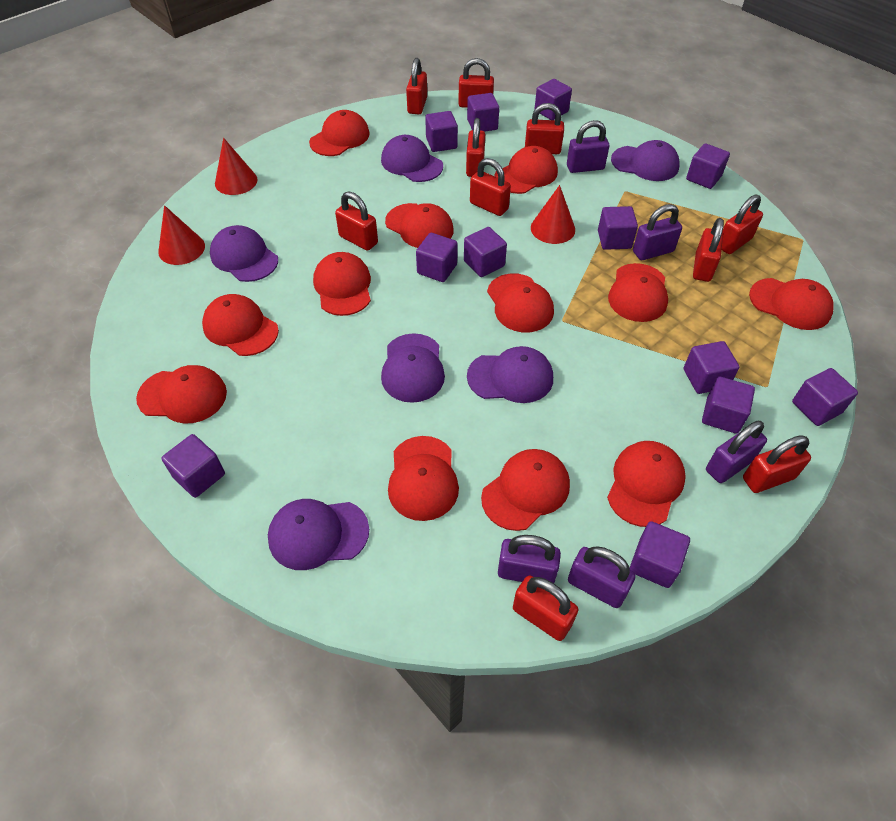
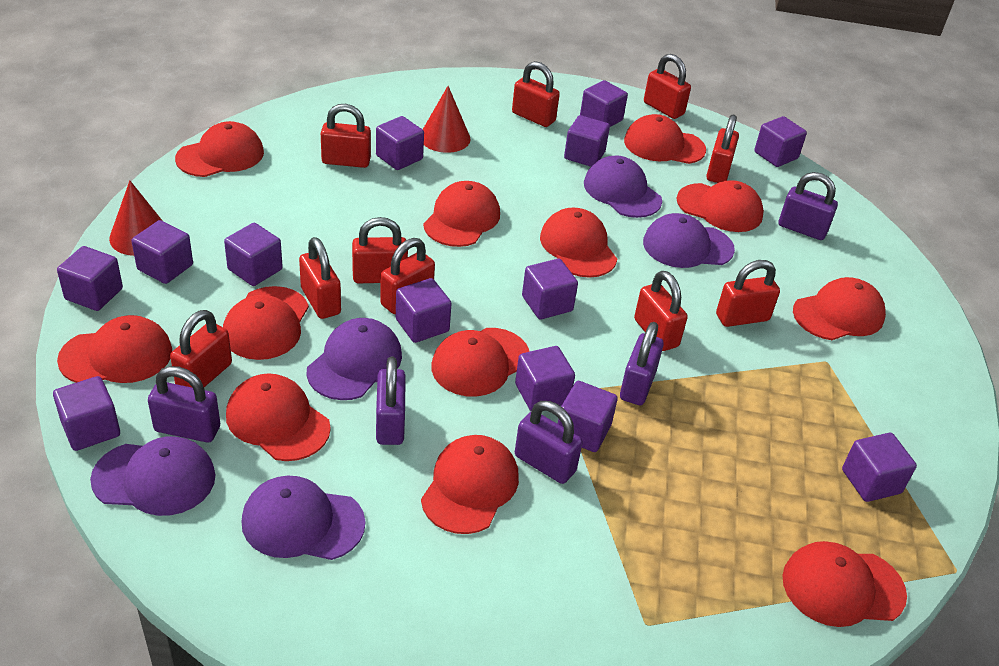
purple cap: [210,225,278,282] [268,499,369,570] [381,135,443,182] [381,333,445,403] [467,346,553,403] [611,140,680,181] = 6 -> [90,436,216,516] [241,476,365,560] [307,318,402,400] [584,156,662,218] [643,213,735,268] = 5
purple cube: [161,434,225,498] [416,233,458,282] [425,111,458,152] [464,227,507,277] [467,93,499,132] [534,79,572,120] [598,206,638,250] [630,522,690,588] [684,341,740,394] [686,143,730,189] [702,377,755,434] [792,368,858,426] = 12 -> [53,376,120,451] [57,246,123,311] [131,220,193,284] [224,223,283,286] [376,116,424,170] [396,278,452,343] [515,346,575,411] [522,259,578,319] [558,381,618,452] [564,115,610,167] [580,80,628,127] [754,116,807,167] [842,433,917,502] = 13
red cone: [158,205,205,265] [215,138,257,195] [531,185,575,244] = 3 -> [109,181,163,256] [423,86,471,153] = 2

